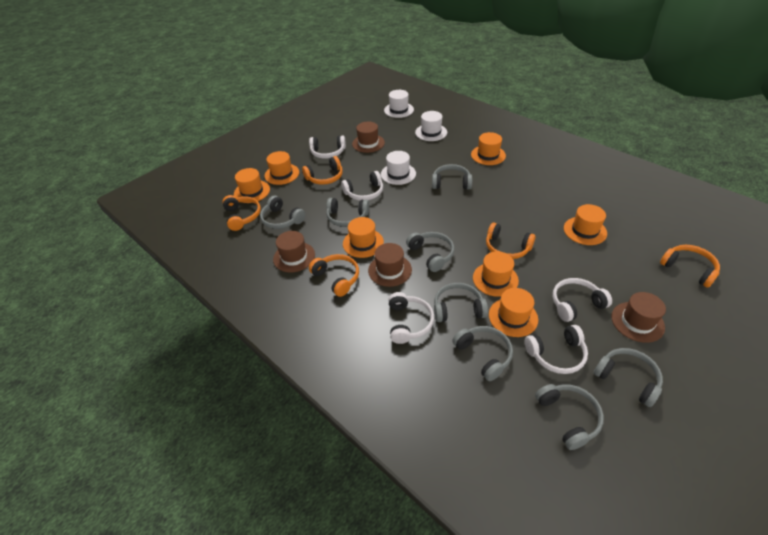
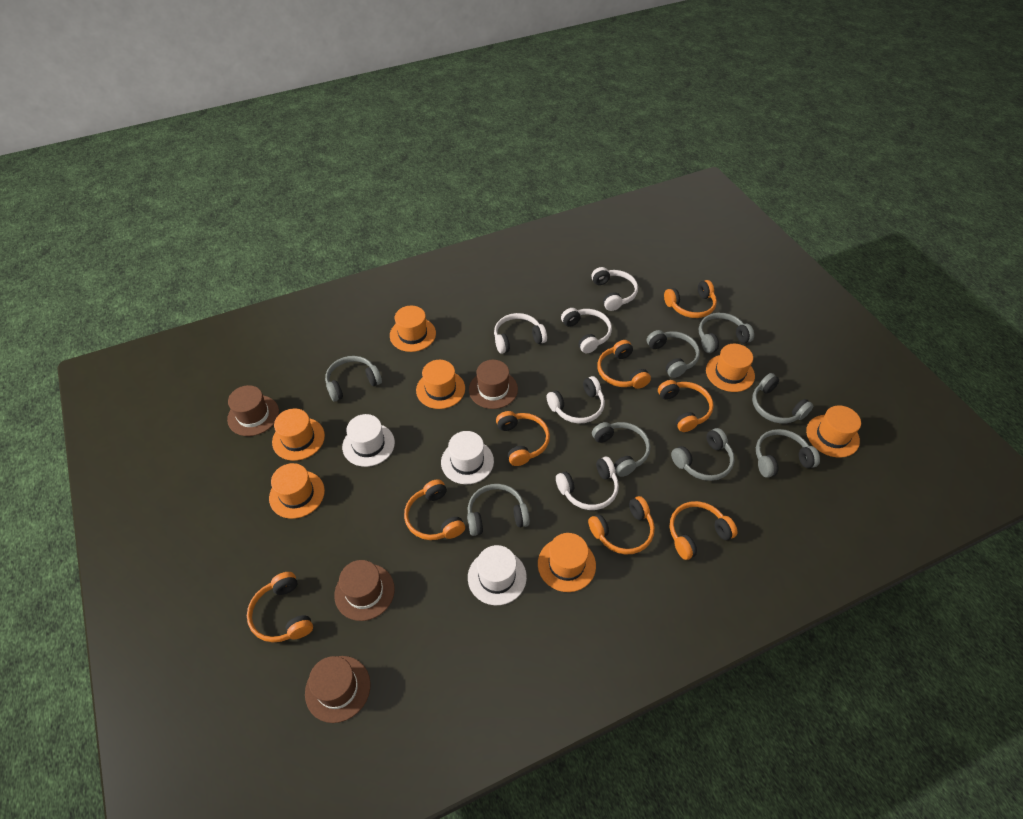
orange headphones: [222,195,261,231] [302,156,343,185] [309,254,359,297] [486,223,536,259] [660,245,720,288] = 5 -> [247,572,313,642] [404,479,465,540] [496,411,550,466] [588,496,655,555] [597,340,651,389] [658,380,714,432] [664,280,717,318] [670,501,737,560] = 8

